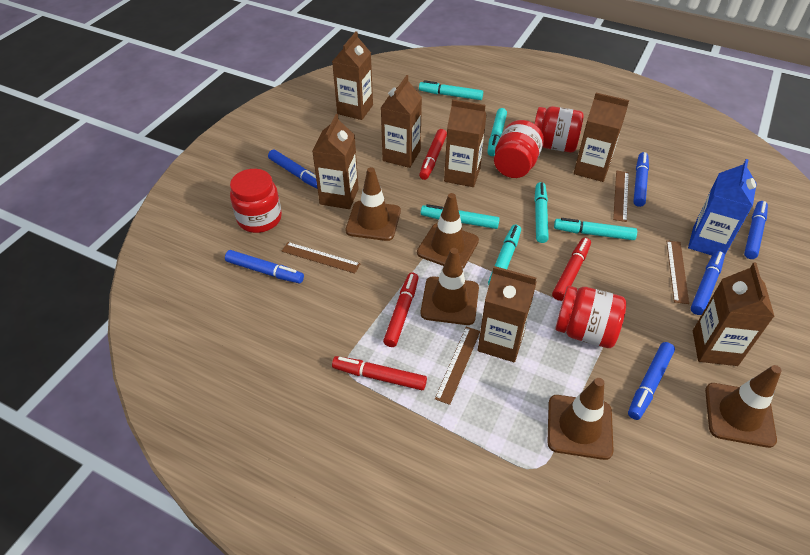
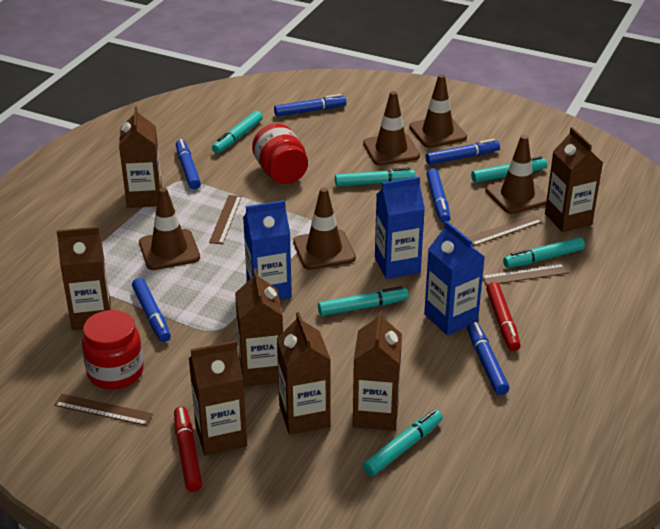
blue carton: [688,159,757,255] = 1 -> [243,200,292,300] [375,177,425,279] [424,221,485,335] = 3
red jar: [230,169,282,233] [494,120,544,178] [534,106,584,153] [555,286,626,348] = 4 -> [82,310,144,390] [252,124,308,184] = 2
red marker: [332,356,427,390] [383,272,419,347] [419,129,447,180] [552,237,591,301] = 4 -> [174,406,202,492] [486,282,521,351] = 2

